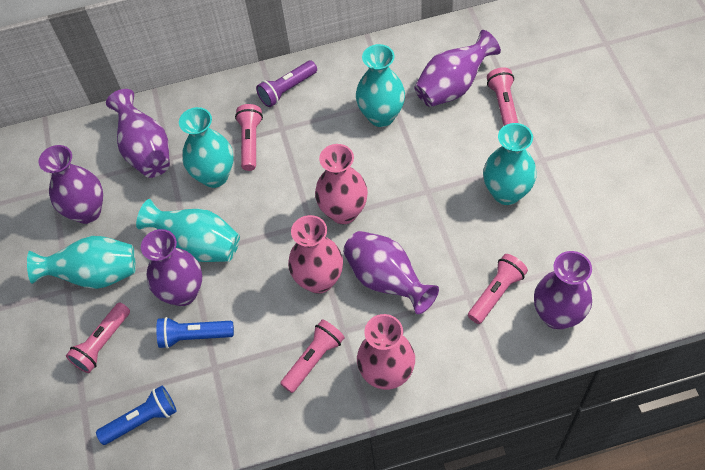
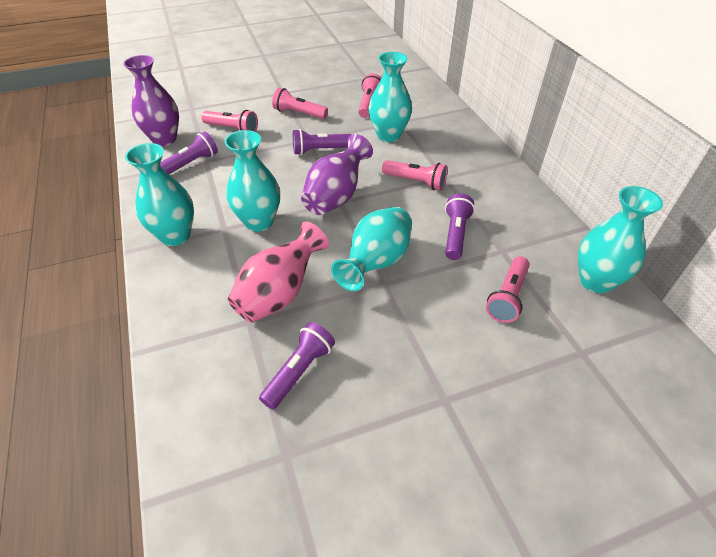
blue flashlight: [96,386,177,445] [156,317,234,349] = 2 -> none = 0
pink vase: [288,215,343,294] [315,144,368,224] [357,314,415,390] = 3 -> [228,221,329,323] = 1
purple flashlight: [256,61,317,107] = 1 -> [160,131,218,174] [259,322,335,410] [293,129,352,155] [445,194,475,260] = 4
purple vase: [39,145,103,224] [106,89,170,178] [141,229,202,306] [343,231,439,314] [414,30,501,107] [534,251,592,330] = 6 -> [123,55,179,146] [301,134,373,215] = 2

